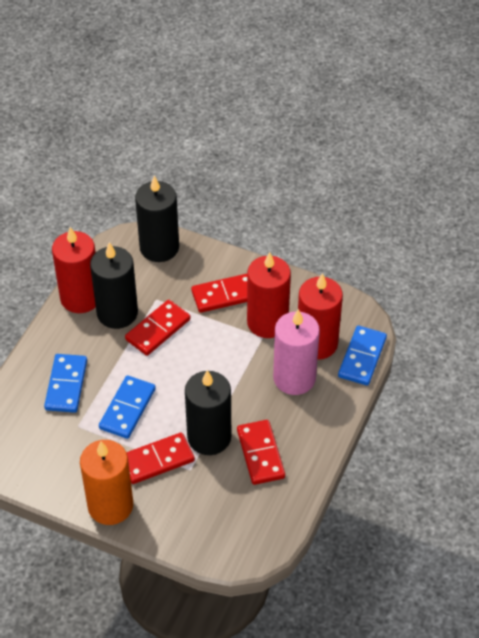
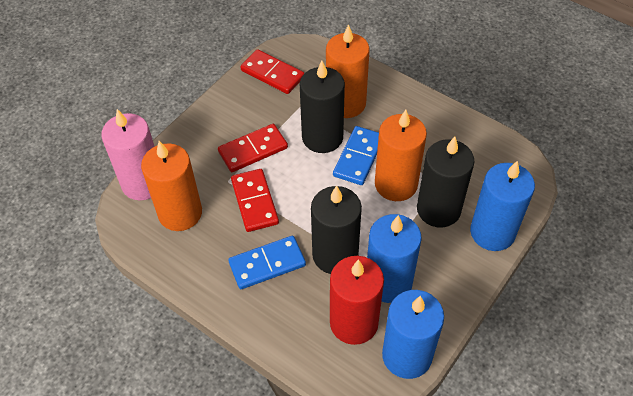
blue candle: none = 0 -> [367,214,422,303] [382,290,444,379] [470,160,535,251] = 3
blue domino: [44,354,87,413] [99,375,156,439] [338,326,387,386] = 3 -> [228,236,306,289] [333,126,379,185] = 2
orange candle: [80,440,133,525] = 1 -> [141,141,202,231] [326,24,370,118] [375,110,427,201] = 3
red candle: [52,227,96,313] [247,252,291,338] [298,273,343,360] = 3 -> [330,256,384,345] = 1
red domino: [125,300,190,356] [127,432,195,484] [191,274,247,313] [237,420,285,485] = 4 -> [218,124,288,172] [231,169,279,232] [241,49,304,94] = 3

